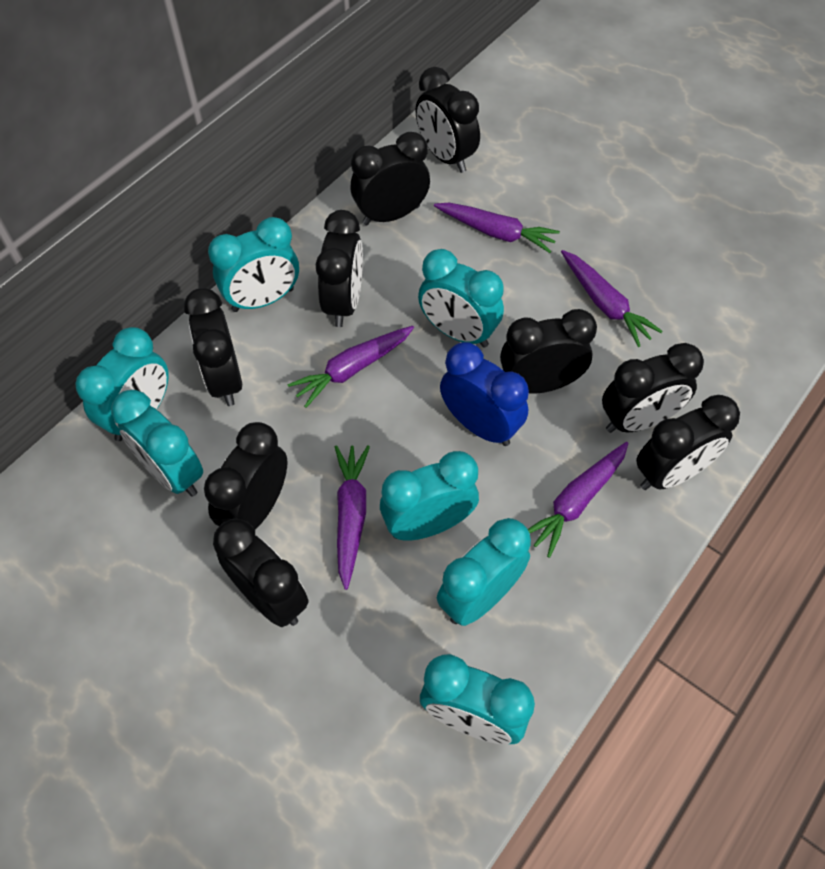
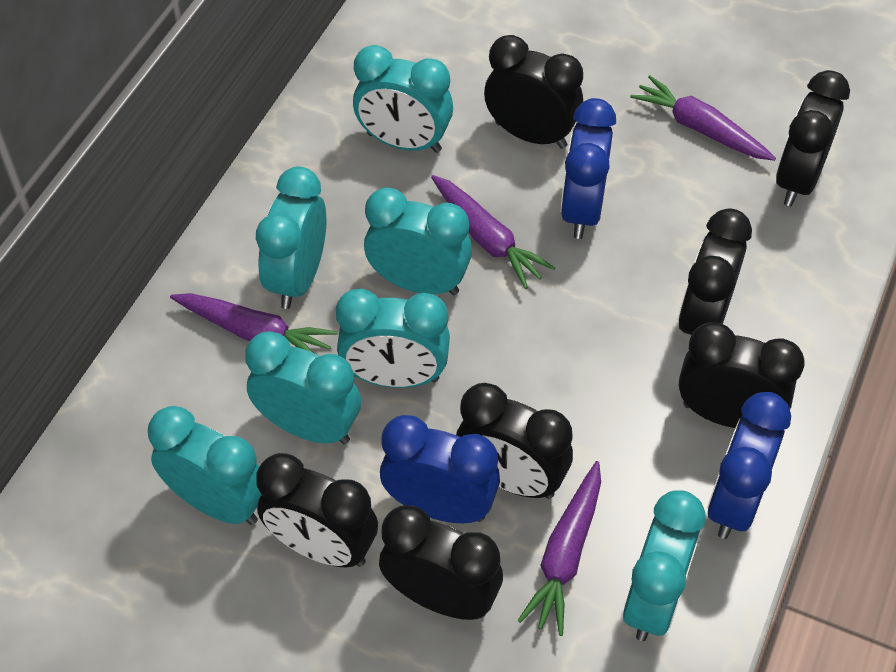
black clock: [184,288,242,406] [204,422,288,530] [213,519,309,627] [316,210,363,327] [351,132,430,225] [416,67,480,173] [500,309,597,393] [602,343,704,433] [636,395,740,490] = 9 -> [256,453,378,567] [379,505,503,620] [456,383,573,499] [484,35,583,149] [678,208,752,335] [679,322,805,428] [776,70,850,206] = 7
blue clock: [440,342,529,446] = 1 -> [380,415,500,523] [561,98,616,239] [707,392,791,539] = 3
purple carrot: [287,326,414,408] [335,445,370,590] [434,203,560,253] [528,442,628,558] [561,250,663,347] = 5 -> [170,293,338,353] [431,175,555,289] [517,461,601,636] [630,75,776,161] = 4

